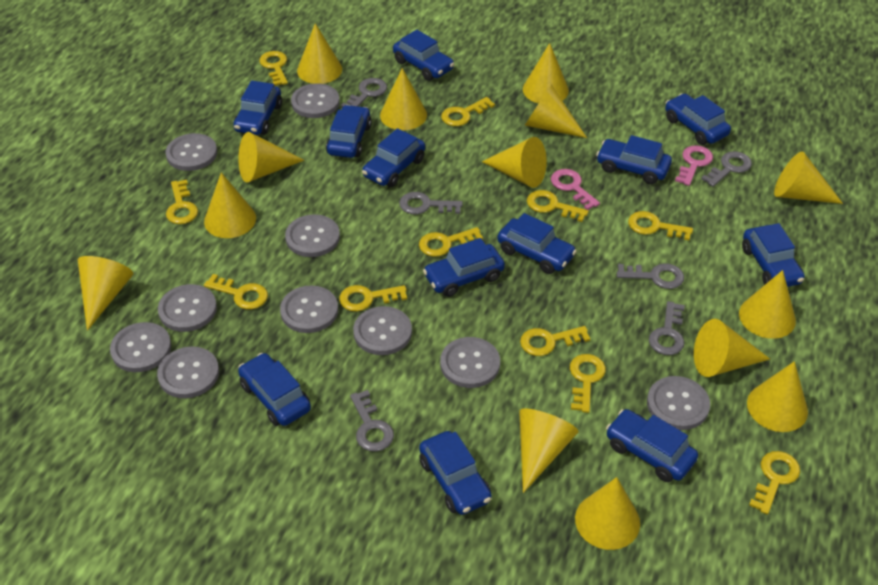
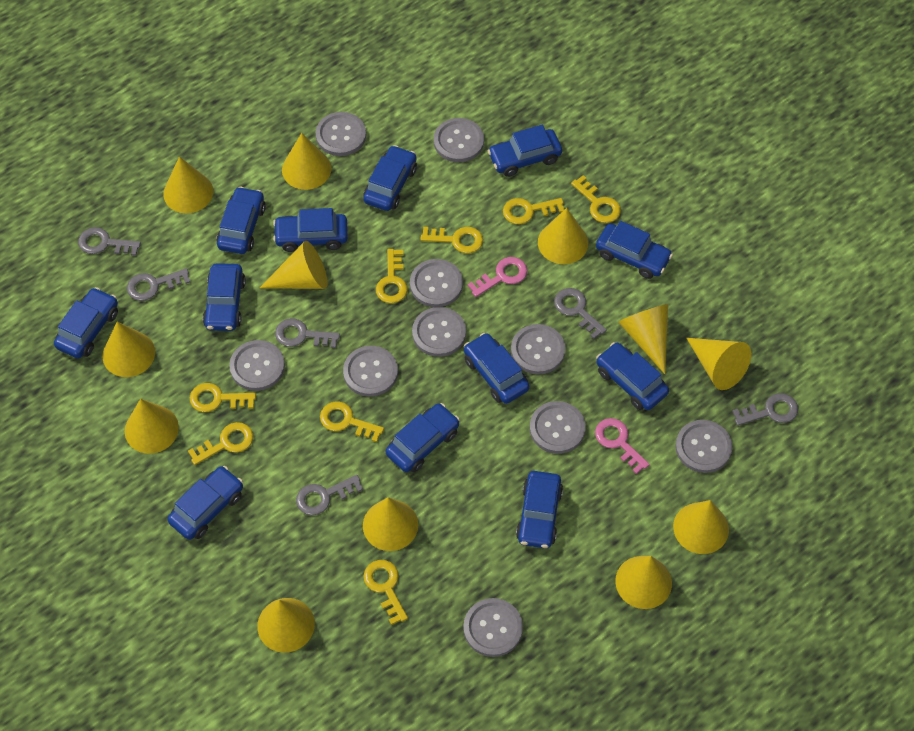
yellow cone: [78,256,133,331] [204,172,256,238] [238,132,304,182] [297,23,342,84] [380,68,427,130] [482,137,547,188] [519,408,579,493] [523,43,569,103] [525,85,587,138] [575,477,640,550] [694,319,770,377] [739,270,796,339] [747,361,808,432] [774,152,843,204] = 14 -> [102,322,155,377] [125,399,179,454] [164,156,213,213] [257,598,315,653] [260,241,328,289] [282,133,331,190] [363,497,418,551] [538,208,588,264] [615,556,672,609] [618,304,668,374] [673,500,729,554] [687,338,751,390] = 12
yellow key: [166,180,198,224] [204,274,268,309] [259,51,288,86] [339,285,407,312] [419,227,483,257] [441,97,495,126] [520,326,590,356] [527,190,589,222] [570,354,606,413] [628,211,693,240] [749,451,800,515] = 11 -> [188,422,253,465] [190,383,256,412] [320,402,384,442] [363,560,408,625] [376,249,407,303] [420,227,483,253] [503,198,564,224] [571,175,621,223] = 8

